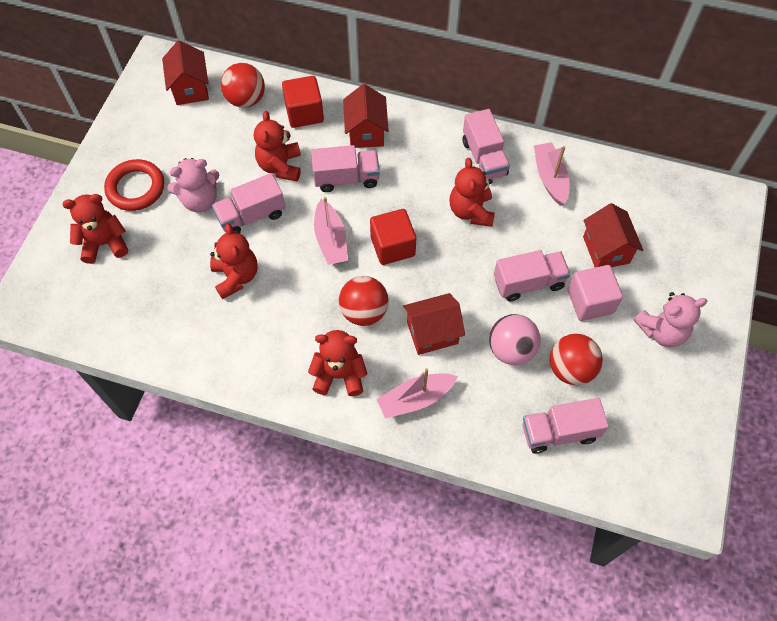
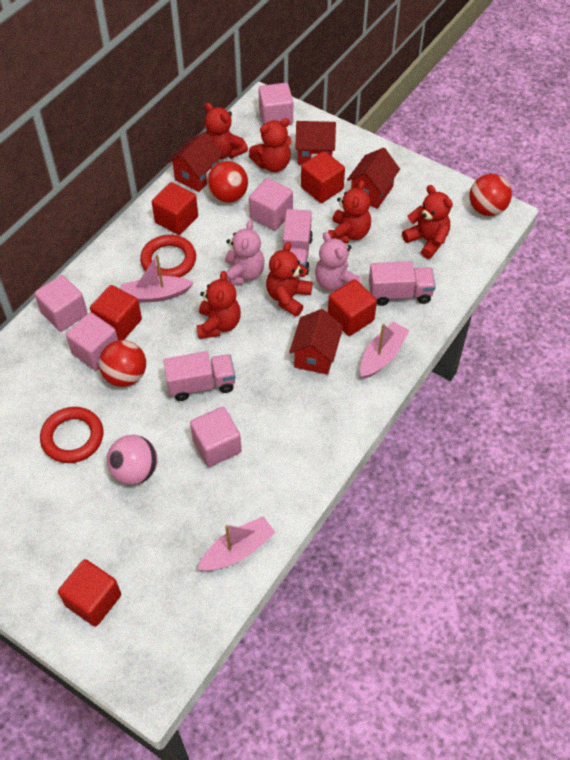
pink cube: [568,265,623,321] = 1 -> [34,275,88,332] [66,312,118,371] [190,407,242,467] [249,178,293,231] [259,83,293,125] = 5
pink truck: [212,173,285,233] [311,145,380,192] [463,109,510,179] [494,250,571,301] [523,398,609,454] = 5 -> [163,351,236,401] [283,209,313,275] [369,261,436,306] = 3
red cube: [282,76,324,128] [370,209,416,265] = 2 -> [58,559,121,626] [90,285,142,340] [152,182,198,235] [301,151,345,203] [328,279,377,336] = 5
red ring: [104,159,164,211] = 1 -> [40,407,103,463] [140,235,196,277] = 2
red teddy bear: [62,194,128,264] [210,223,258,299] [254,111,301,181] [308,330,367,396] [450,158,495,227] = 5 -> [197,271,241,339] [205,103,248,159] [249,118,292,172] [266,242,312,317] [328,180,371,244] [402,185,453,259] = 6

